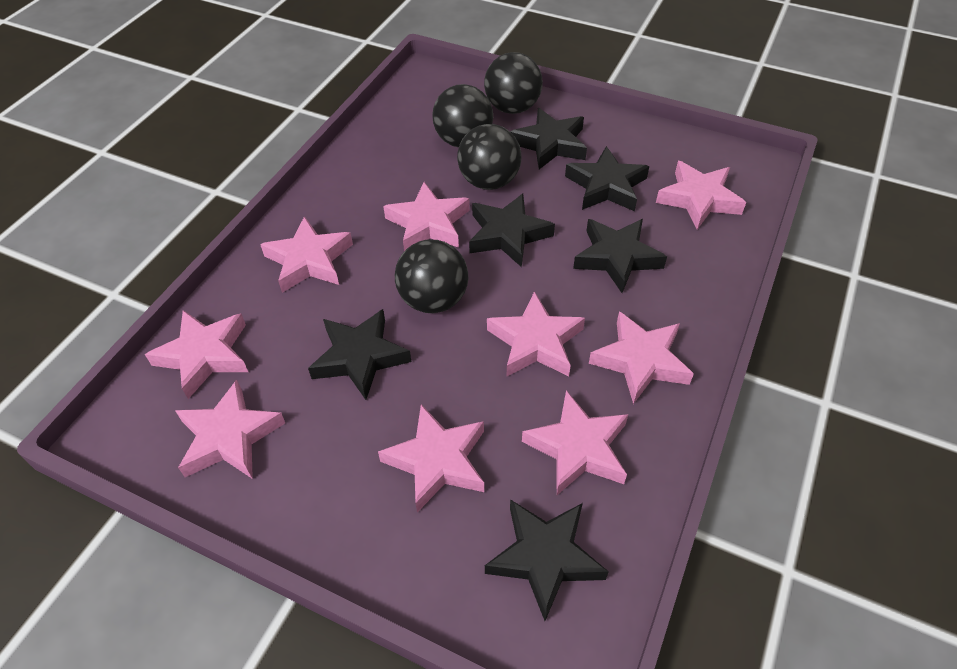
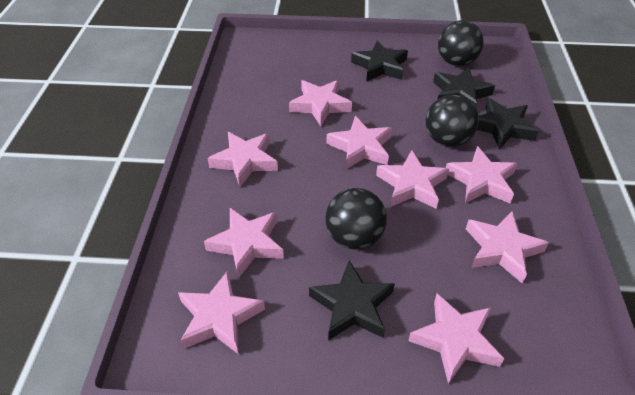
black ball: [395,240,468,313] [432,84,493,147] [457,124,521,190] [484,52,543,114] = 4 -> [325,188,387,249] [426,95,479,147] [438,20,483,66] = 3
black star: [308,309,411,400] [469,194,555,267] [485,499,609,621] [510,108,587,169] [565,146,649,211] [573,219,667,293] = 6 -> [309,260,395,341] [351,41,408,82] [433,67,495,107] [477,98,539,149] = 4

